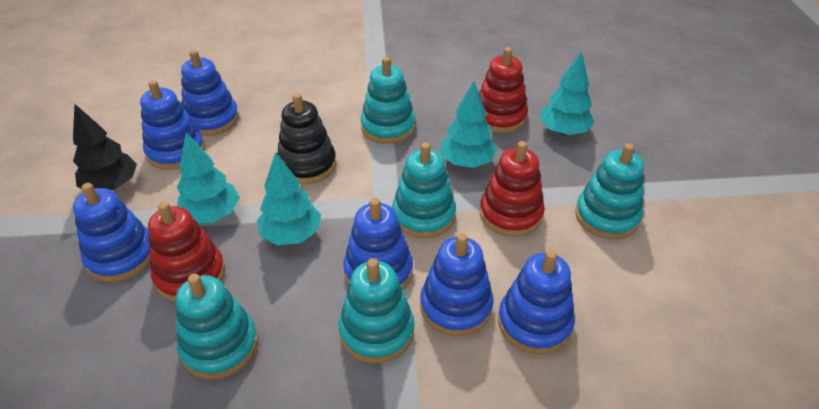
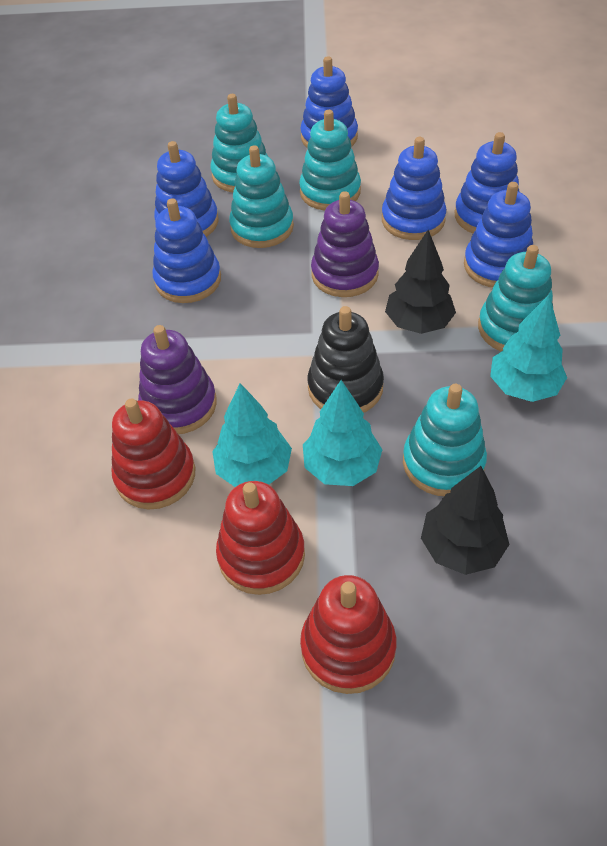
black tree: [73,104,137,190] = 1 -> [385,230,456,334] [421,466,509,575] = 2
purple stacking toy: none = 0 -> [138,325,217,434] [311,191,379,297] = 2
turquoise tree: [177,133,240,223] [257,152,321,245] [441,81,497,168] [540,51,594,135] = 4 -> [212,383,292,487] [303,380,382,486] [490,295,567,402] = 3

